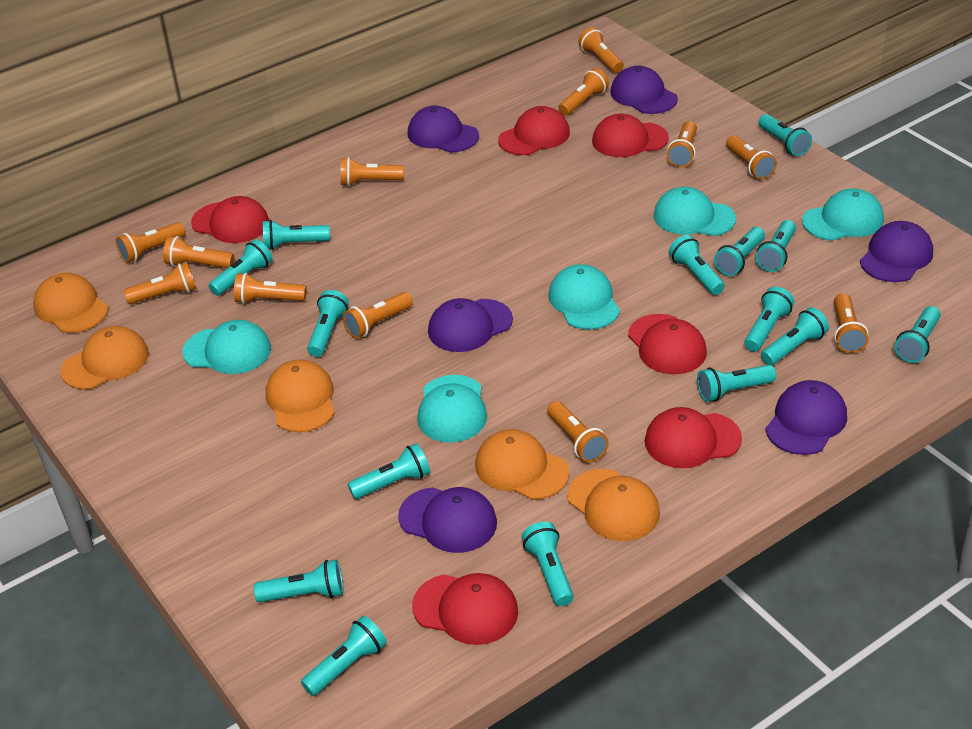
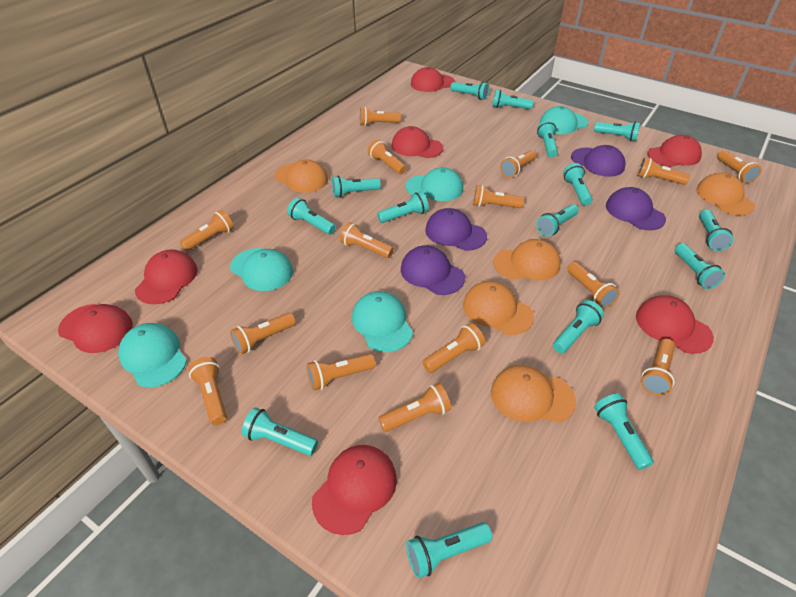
orange flashlight: [116,222,185,263] [123,262,197,304] [163,236,234,268] [234,273,306,304] [341,157,404,186] [343,292,413,338] [547,401,609,462] [558,68,609,115] [578,27,624,73] [667,121,697,167] [726,135,777,180] [834,293,869,353] = 12 -> [180,210,234,251] [188,357,227,425] [230,312,296,354] [306,353,375,390] [340,222,394,258] [360,107,401,126] [368,139,407,174] [378,383,451,432] [422,323,485,373] [473,185,524,208] [500,150,537,178] [567,262,620,308] [637,157,690,185] [641,339,675,396] [717,150,762,183] = 15
purple cap: [398,487,497,553] [408,105,479,153] [428,298,513,352] [610,66,678,114] [765,380,847,455] [860,221,933,282] = 6 -> [401,245,465,295] [425,208,487,251] [571,145,626,177] [606,187,666,230] = 4
red cap: [191,196,269,243] [412,573,518,645] [498,106,570,155] [592,113,669,157] [628,314,707,374] [645,407,742,468] = 6 -> [58,304,133,353] [135,250,198,304] [312,445,397,535] [392,126,443,158] [411,67,455,92] [636,295,714,354] [647,135,702,167] = 7

